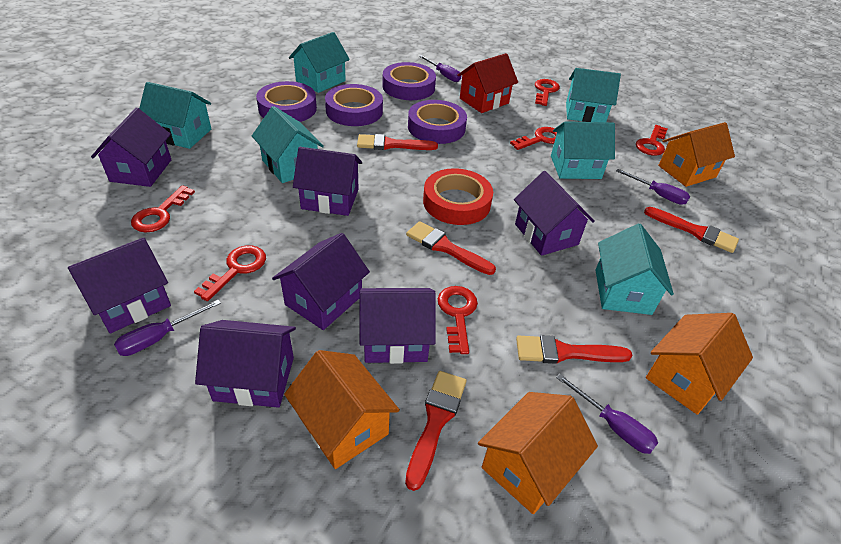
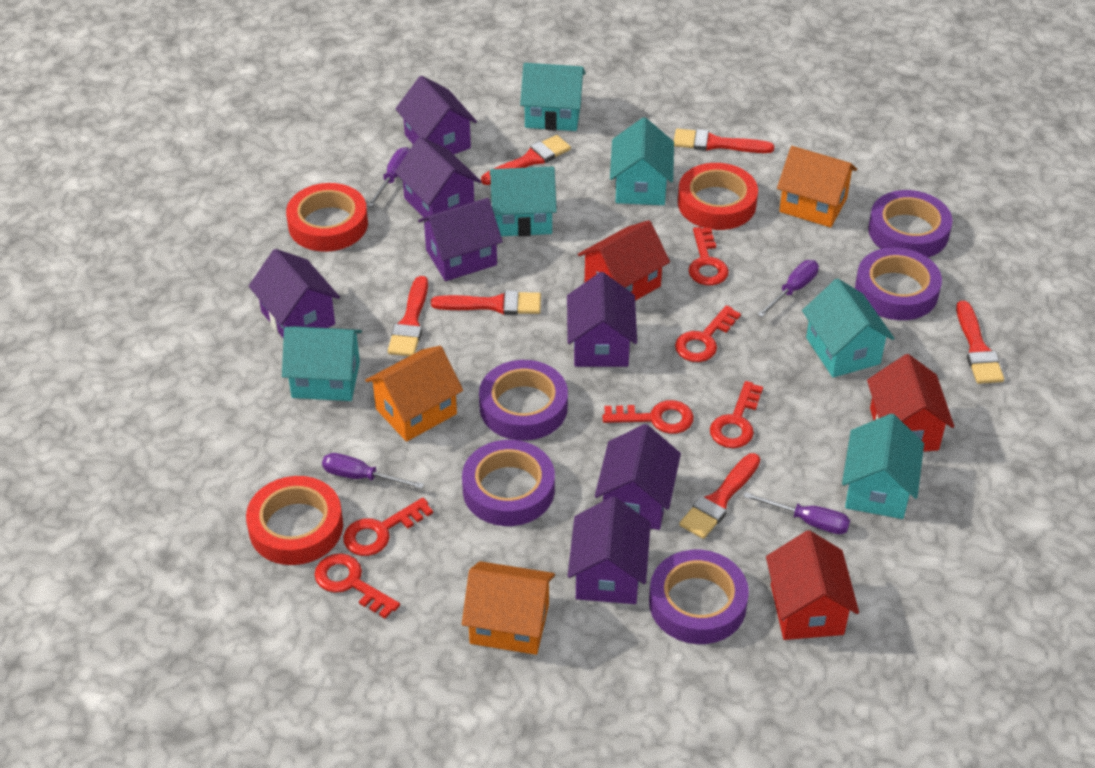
orange house: [284,350,400,469] [478,392,598,514] [646,313,753,415] [658,122,735,187] = 4 -> [365,346,463,442] [462,561,555,655] [777,146,857,227] = 3
purple tape: [256,81,317,122] [325,84,383,126] [382,62,436,100] [408,100,467,144] = 4 -> [462,440,555,526] [479,360,568,441] [649,550,749,644] [855,247,942,320] [868,190,952,257] = 5
red brush: [357,134,438,150] [405,371,466,491] [406,221,496,275] [516,335,633,364] [644,207,739,253] = 5 -> [388,276,428,356] [431,290,541,315] [481,135,571,185] [674,129,774,153] [679,453,760,539] [956,301,1004,384] = 6
red house: [457,53,518,113] = 1 -> [578,220,670,301] [766,530,859,640] [867,354,954,452] = 3
red tape: [423,168,493,225] = 1 -> [246,476,343,565] [286,183,368,252] [678,163,758,230] = 3

